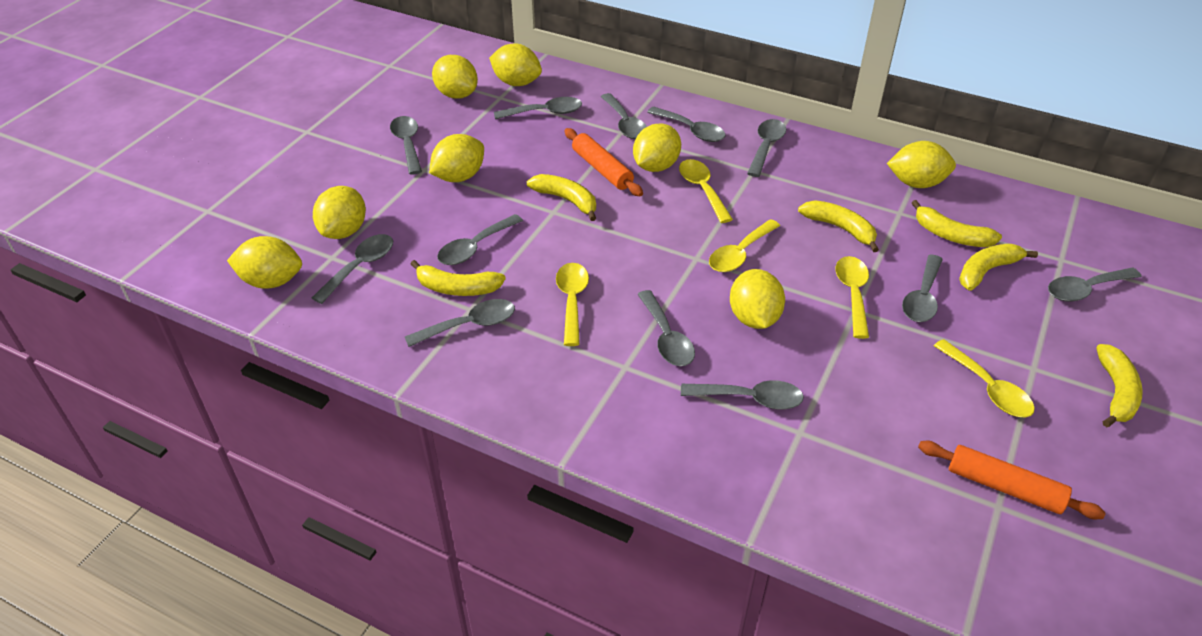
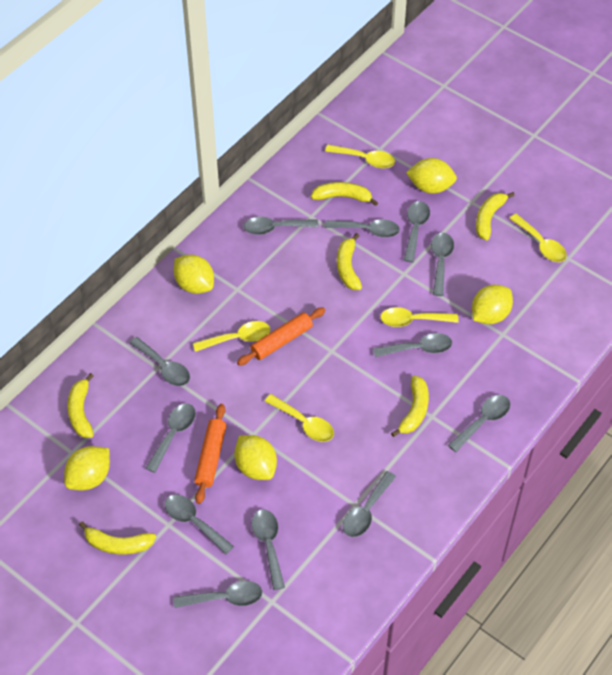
yellow lemon: [227,236,302,289] [313,186,366,239] [429,134,484,182] [432,55,478,99] [489,44,542,86] [633,123,681,172] [730,269,785,329] [887,141,956,188] = 8 -> [64,446,110,490] [174,255,214,294] [234,435,277,480] [406,158,457,194] [472,285,513,324] = 5

